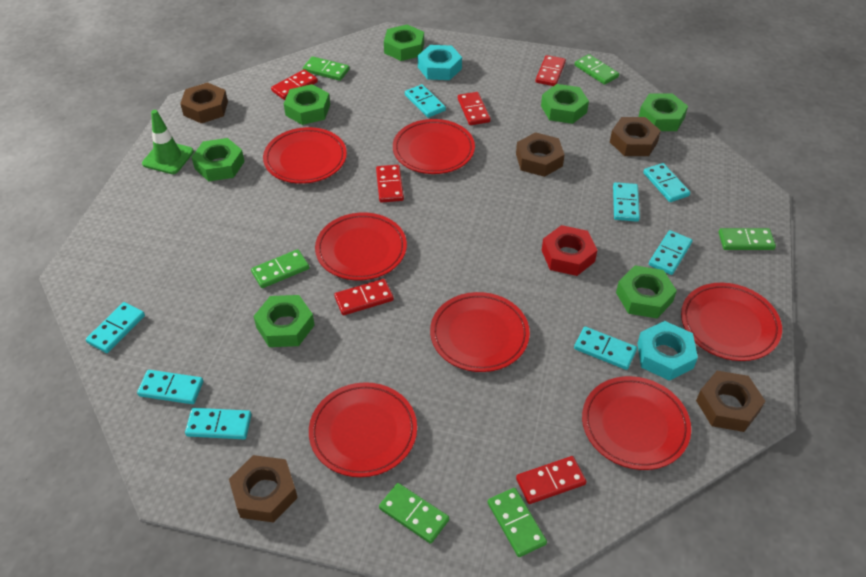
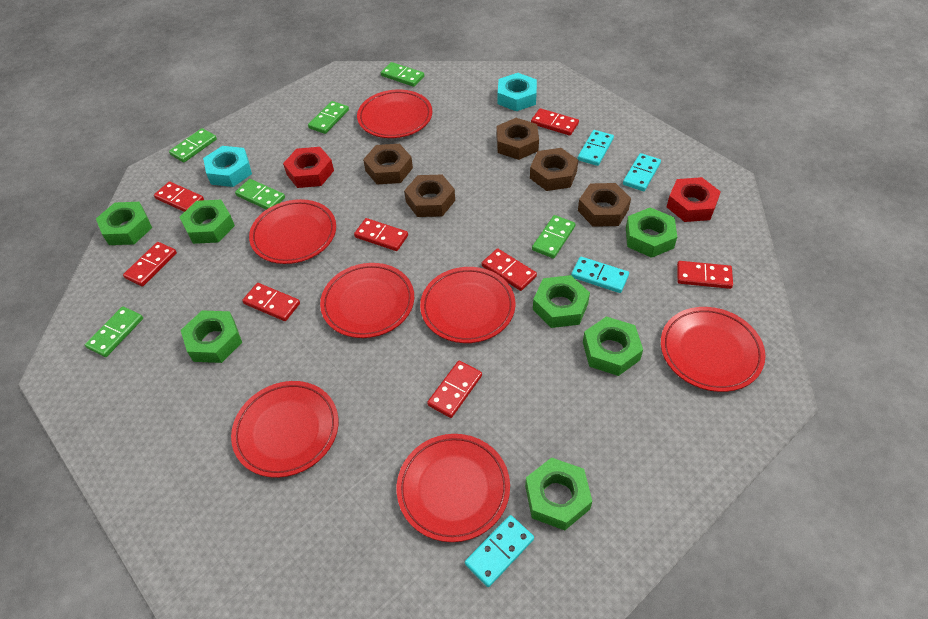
green traffic cone: [142,110,194,174] = 1 -> none = 0
red domino: [271,69,318,100] [334,279,394,315] [376,165,404,203] [458,92,491,125] [516,456,587,504] [536,55,566,86] = 6 -> [123,242,177,286] [154,182,204,212] [242,283,300,321] [354,218,408,251] [427,361,482,418] [482,249,537,291] [531,108,579,136] [677,261,733,289] = 8
red nut: [542,225,597,276] = 1 -> [283,147,334,188] [667,177,721,222] = 2
turquoise domino: [86,302,145,353] [137,370,203,404] [185,408,252,439] [405,84,446,118] [574,327,637,370] [613,182,640,222] [643,163,690,202] [649,230,693,275] = 8 -> [465,515,534,587] [571,257,629,293] [578,130,614,166] [623,153,661,191] = 4

